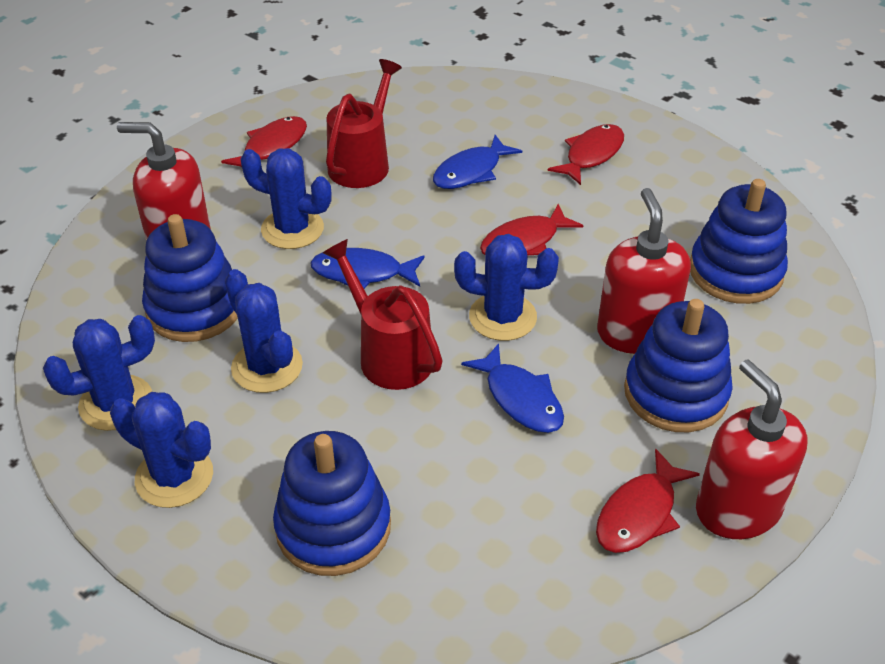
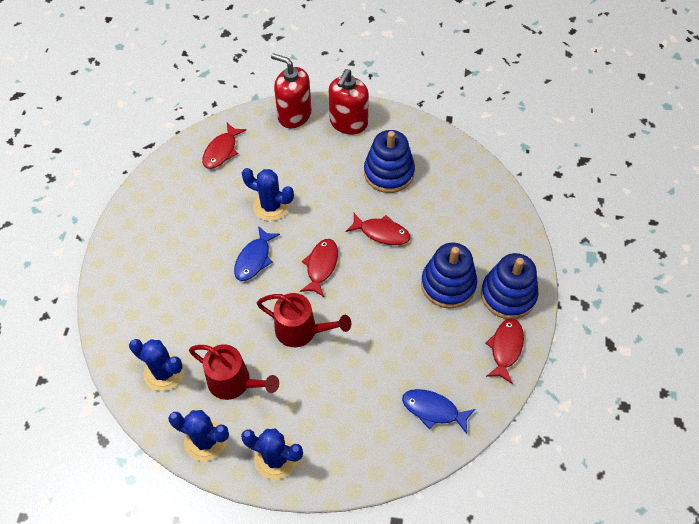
blue cactus: [43,315,155,431] [110,392,213,508] [225,269,303,393] [241,148,332,249] [454,234,559,341] = 5 -> [129,339,185,391] [168,410,229,461] [241,429,303,480] [242,168,294,221] = 4
blue fish: [310,248,425,289] [433,135,522,189] [461,343,564,433] = 3 -> [234,226,280,281] [402,389,475,434] = 2
blue stacking toy: [142,214,238,342] [273,431,391,576] [624,299,733,432] [690,179,788,304] = 4 -> [364,130,415,193] [421,243,477,309] [481,253,538,319] = 3
red soap dispenser: [117,122,211,240] [597,188,691,354] [696,360,807,539] = 3 -> [271,53,311,129] [329,69,369,134] = 2

